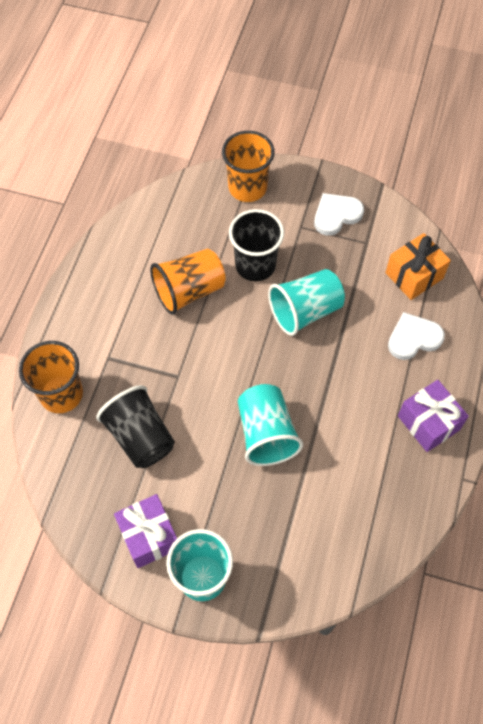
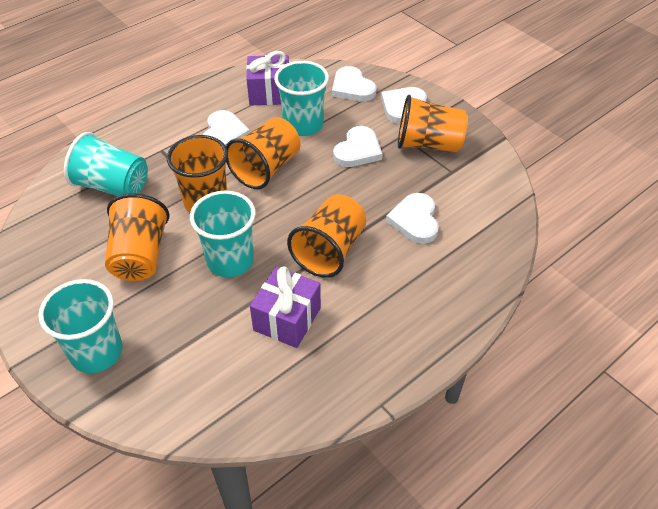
black cup: [96,385,175,468] [229,209,284,281] = 2 -> none = 0
orange cup: [19,341,83,413] [150,249,226,315] [222,131,275,202] = 3 -> [105,193,170,281] [167,135,228,213] [226,117,301,189] [287,194,366,278] [398,95,468,152] = 5
orange gift: [385,233,451,300] = 1 -> none = 0
turquoise cup: [166,529,233,601] [238,384,303,466] [268,269,345,336] = 3 -> [38,279,123,373] [64,132,148,196] [190,190,256,277] [274,61,329,136] = 4
white heart: [314,193,364,236] [388,312,445,360] = 2 -> [203,110,250,146] [332,66,376,102] [333,126,382,167] [381,87,427,124] [386,193,439,244] = 5

